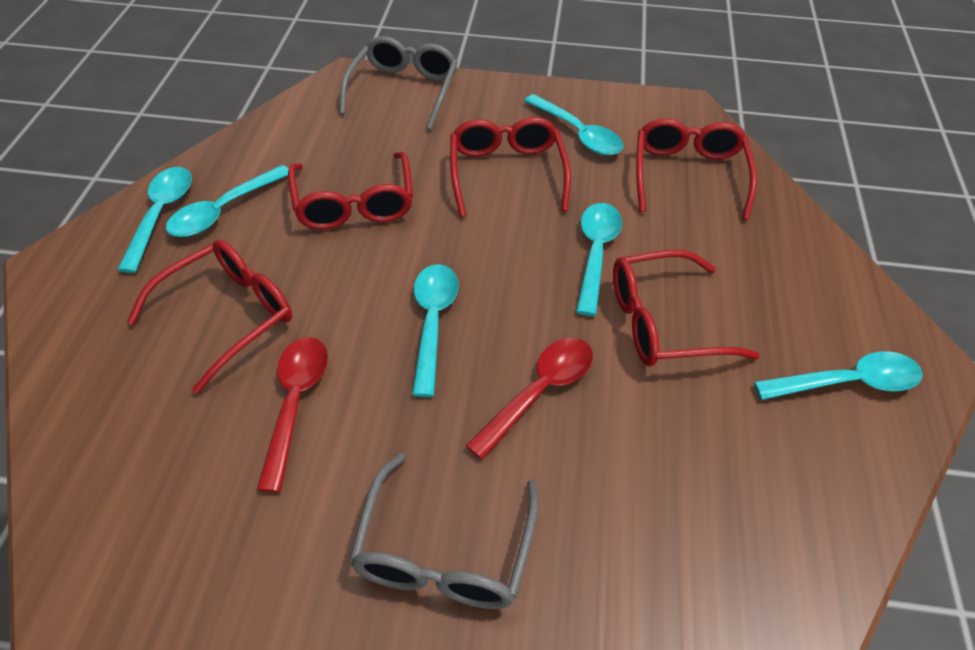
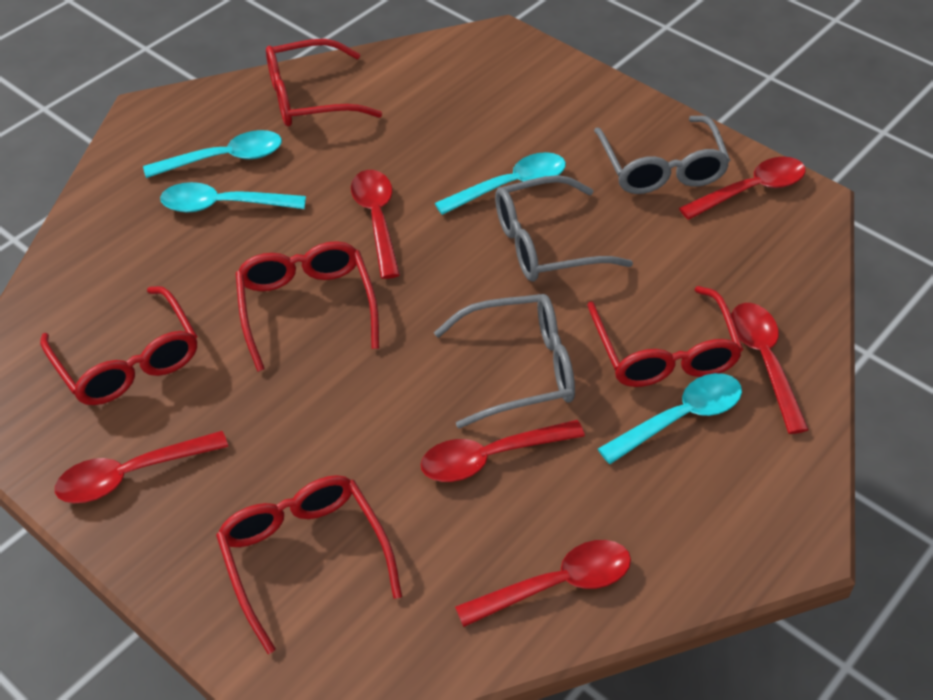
grey glasses: [339,36,458,130] [349,453,539,609] = 2 -> [434,294,575,429] [495,175,633,281] [594,116,731,194] = 3
red spoon: [257,337,328,492] [465,338,593,460] = 2 -> [55,431,228,503] [351,170,400,279] [421,420,585,482] [455,540,631,627] [679,157,806,220] [731,303,809,434] = 6
turquoise spoon: [117,167,192,273] [166,165,289,237] [412,264,459,397] [524,94,624,155] [576,203,622,316] [754,351,923,400] = 6 -> [143,130,282,178] [160,182,306,213] [435,152,566,215] [598,373,742,464] = 4

